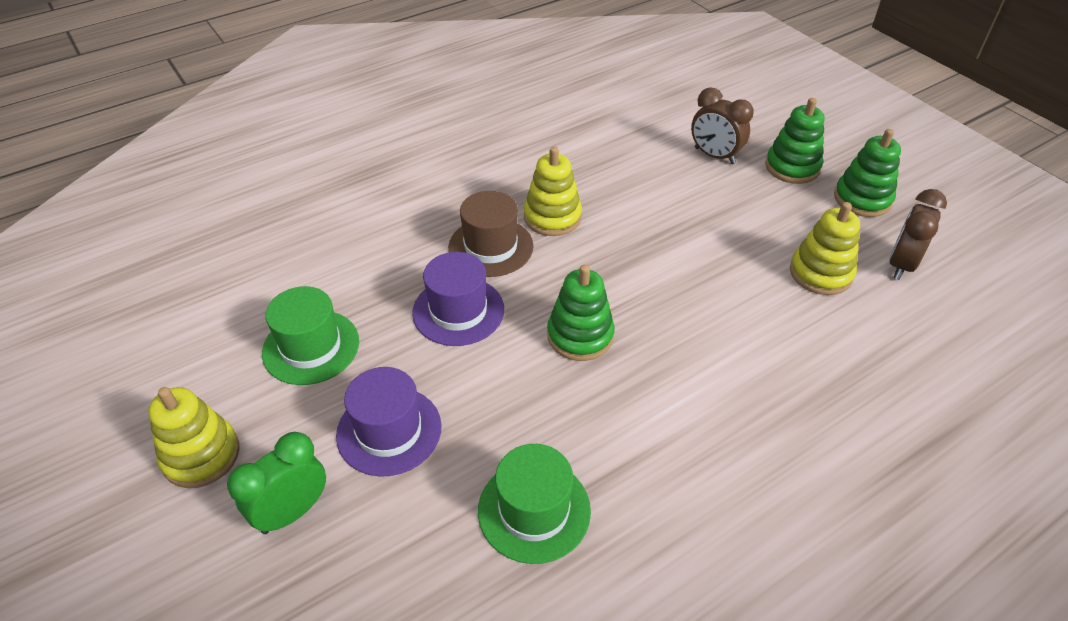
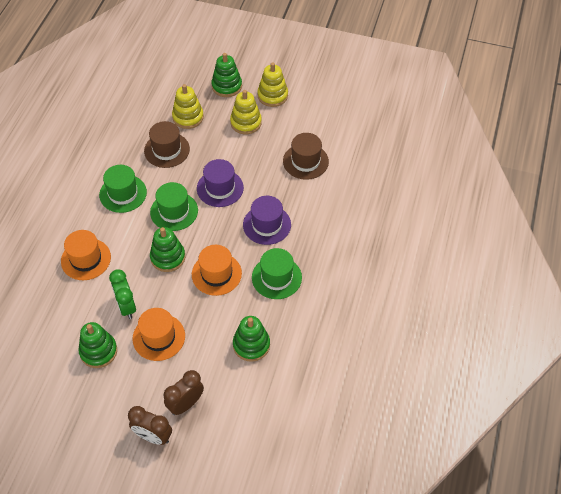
brown hat: [448,191,534,277] = 1 -> [144,121,190,168] [283,133,329,180] = 2
green hat: [262,286,359,385] [478,444,591,564] = 2 -> [99,165,147,213] [150,182,198,231] [252,248,302,299] = 3
green stacking toy: [547,265,615,361] [765,98,825,184] [834,129,901,217] = 3 -> [78,322,117,368] [150,227,185,272] [211,53,242,97] [233,316,270,362] = 4
orange hat: none = 0 -> [61,230,111,280] [132,308,185,361] [192,245,242,296] = 3

